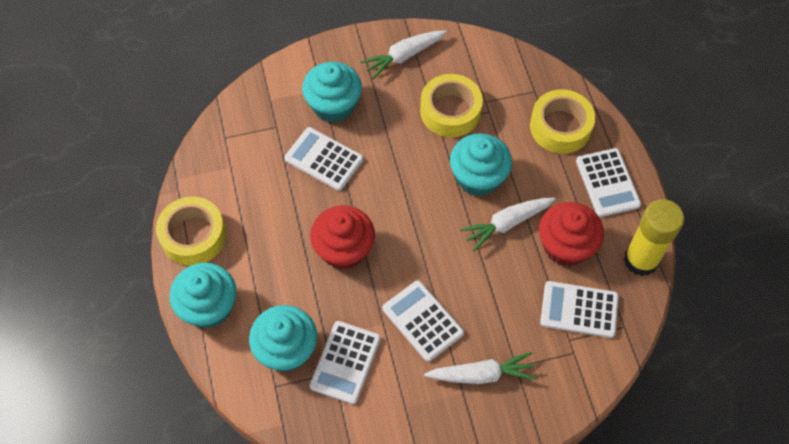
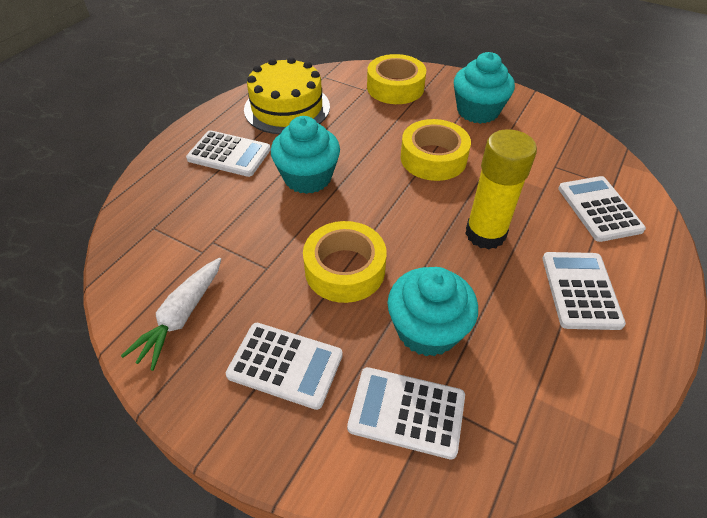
red cupcake: [310,205,375,270] [539,202,604,266] = 2 -> none = 0
turquoise cupcake: [170,263,237,328] [249,305,317,372] [302,62,362,123] [450,133,512,196] = 4 -> [271,116,340,194] [388,267,478,356] [454,52,515,124] = 3
white carrot: [360,30,447,79] [424,352,536,384] [460,197,556,251] = 3 -> [121,258,221,371] = 1
yellow cake: none = 0 -> [244,57,330,134] = 1

